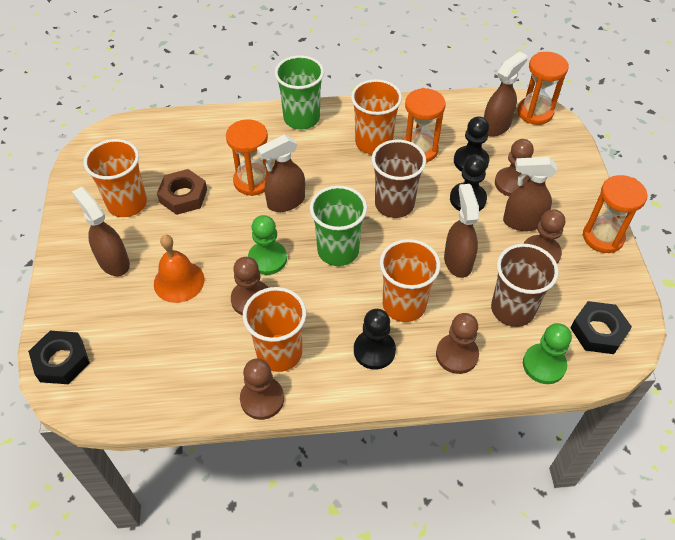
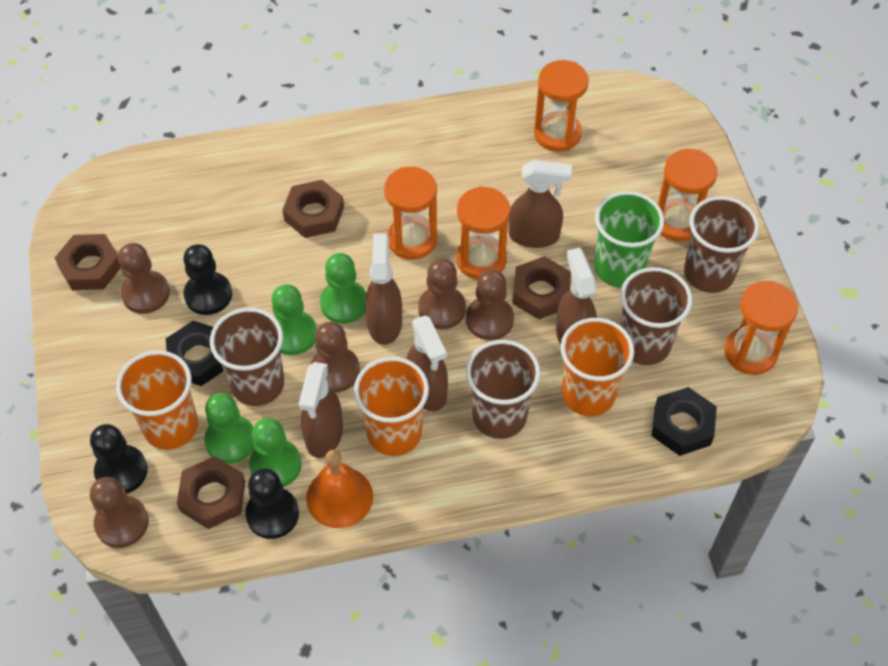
brown cup: [372,140,426,218] [491,244,559,327] = 2 -> [210,308,284,406] [466,340,540,439] [620,267,692,365] [684,196,759,293] = 4
brown nut: [157,169,207,215] = 1 -> [55,234,120,290] [177,456,245,529] [283,180,344,238] [512,256,571,319] = 4
green cup: [275,55,324,130] [310,185,367,266] = 2 -> [594,191,664,288] = 1
green pawn: [248,215,287,275] [523,323,572,384] = 2 -> [204,393,254,464] [249,418,302,487] [272,284,317,355] [320,253,366,324] = 4
orange cup: [84,139,147,217] [243,287,306,372] [351,79,402,155] [380,239,440,322] = 4 -> [116,350,198,450] [354,357,429,456] [561,318,634,416] = 3
orange hourglass: [226,119,270,196] [403,88,446,162] [517,52,569,125] [583,175,647,253] = 4 -> [384,167,437,260] [456,186,510,280] [534,60,589,152] [658,149,718,242] [724,281,798,375] = 5

